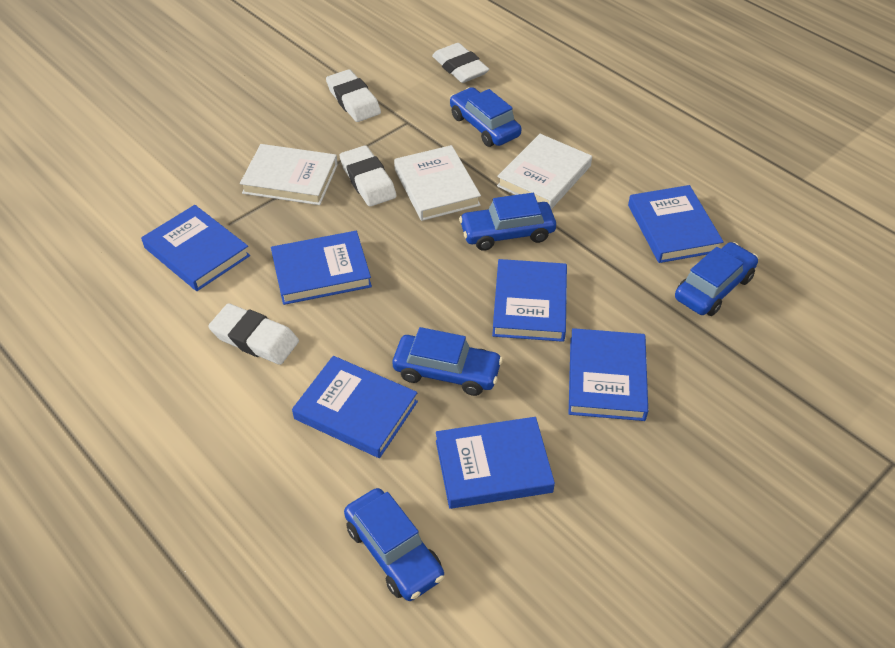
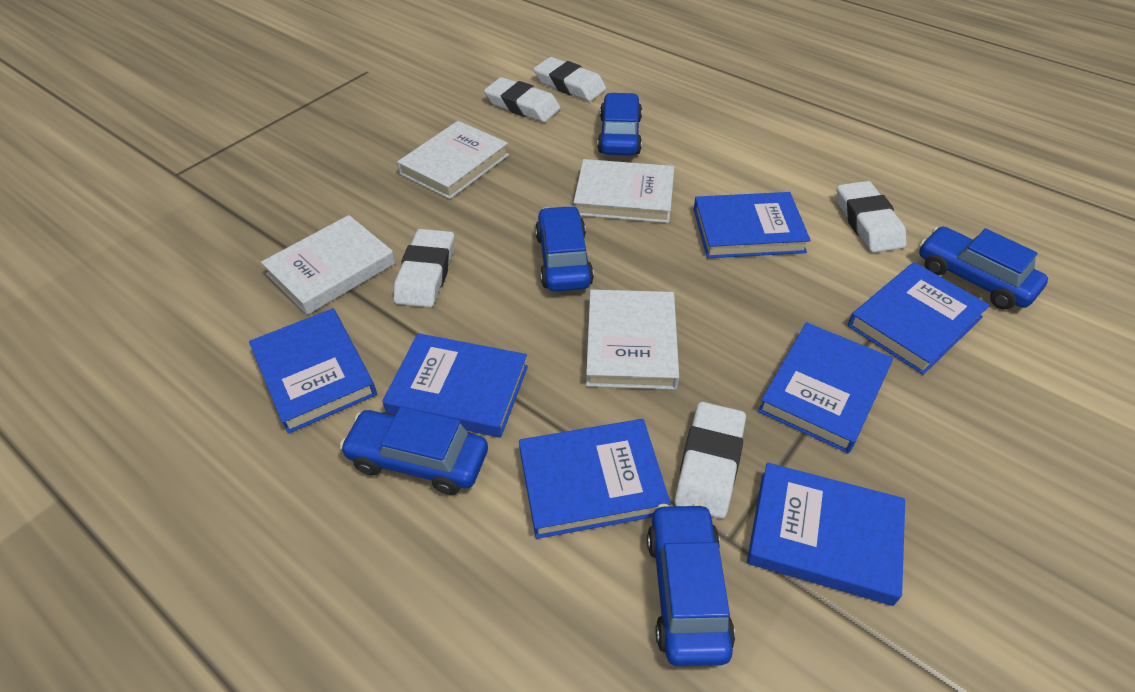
white book: [240,144,338,205] [394,145,481,221] [497,134,592,209] = 3 -> [261,215,396,315] [397,121,509,199] [573,159,674,223] [586,290,679,390] = 4
white eraser: [208,303,299,365] [326,69,381,122] [339,145,397,207] [432,43,489,83] = 4 -> [394,229,454,308] [484,77,561,122] [534,57,606,101] [674,402,746,519] [837,181,907,253] = 5

